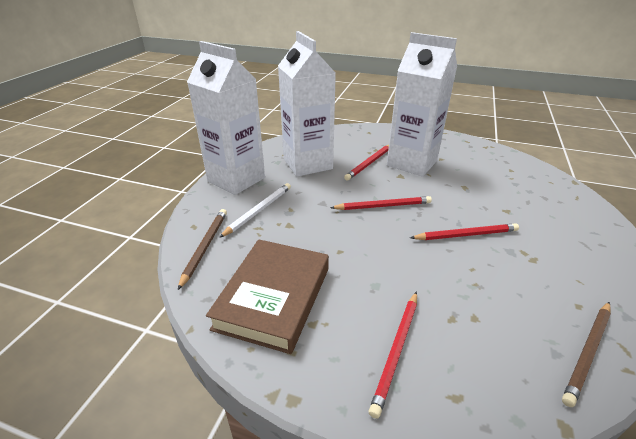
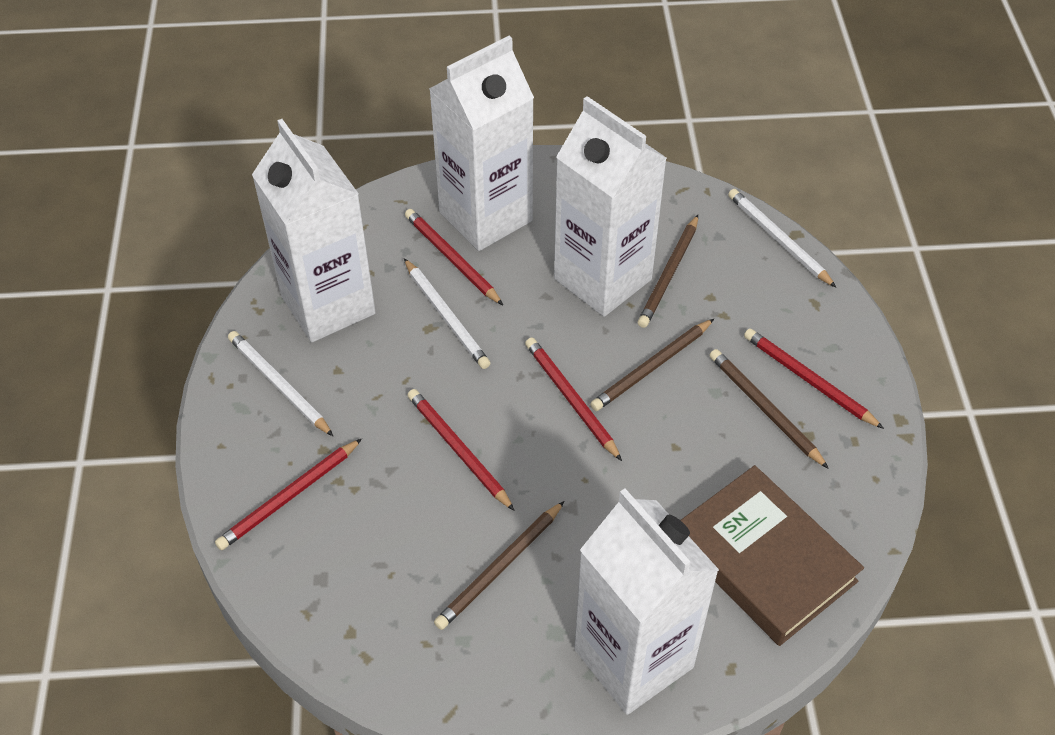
brown pencil: [178,209,227,290] [562,302,611,407] = 2 -> [434,501,565,630] [590,319,714,411] [638,215,698,328] [710,349,829,469] = 4
red pencil: [330,196,432,210] [344,145,389,181] [369,291,417,419] [410,223,519,240] = 4 -> [215,439,362,550] [405,209,503,305] [407,389,515,511] [525,337,622,461] [744,329,884,429] = 5
white carton: [187,41,265,195] [278,31,336,177] [387,32,457,177] = 3 -> [252,119,376,342] [429,36,534,251] [554,96,667,317] [574,489,719,715] = 4
white pencil: [219,183,291,238] = 1 -> [228,331,333,436] [404,258,490,369] [728,189,837,288] = 3

